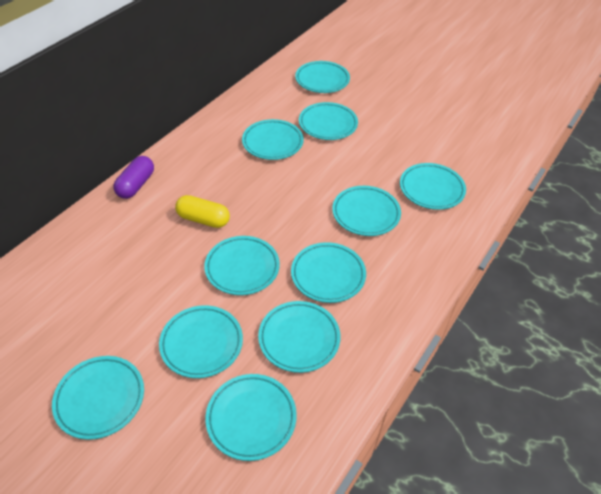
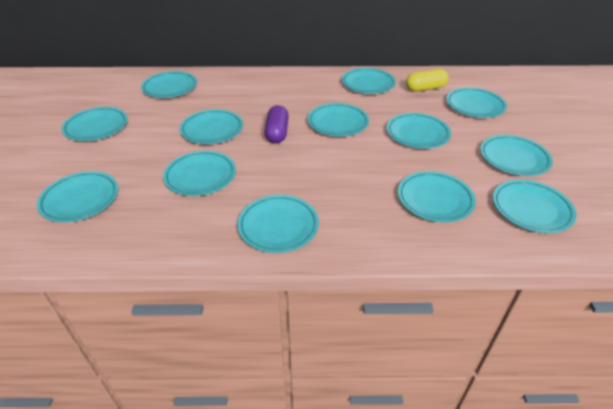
turquoise plate: [52,356,144,440] [159,305,243,378] [204,236,280,295] [205,374,297,461] [242,119,304,160] [258,301,340,373] [291,242,366,303] [295,61,350,93] [299,102,358,140] [332,186,401,236] [400,163,466,210] = 11 -> [37,171,118,222] [62,107,128,141] [141,71,197,98] [163,151,236,196] [180,109,243,144] [237,195,319,253] [308,103,369,137] [342,68,396,94] [387,113,451,149] [398,171,476,222] [446,88,507,118] [480,135,553,176] [493,180,576,233] = 13

